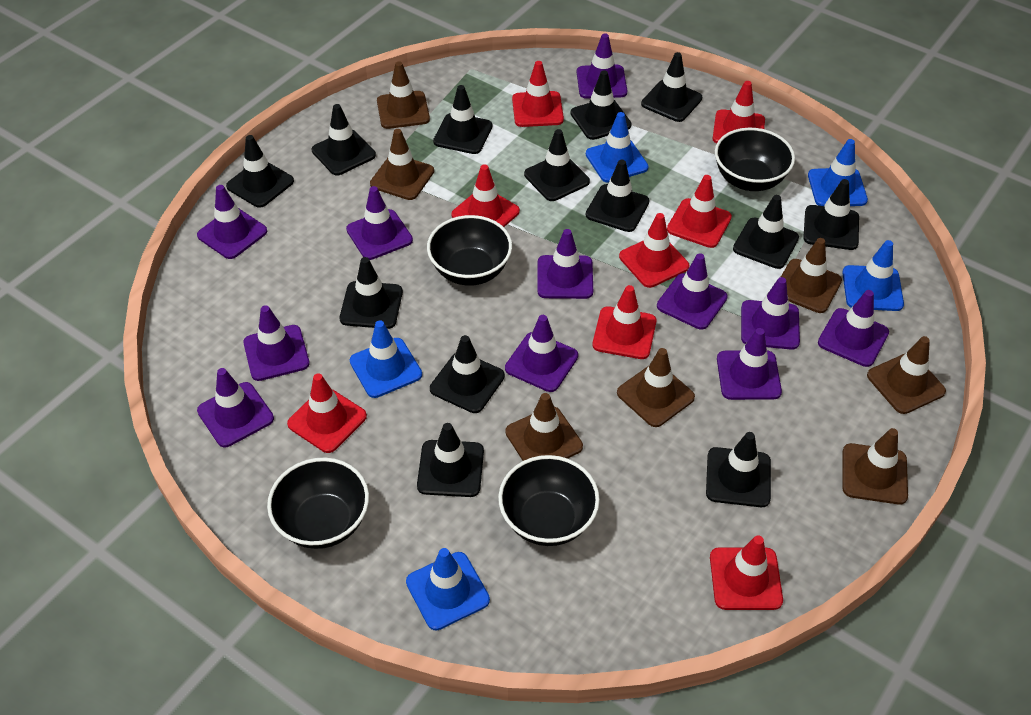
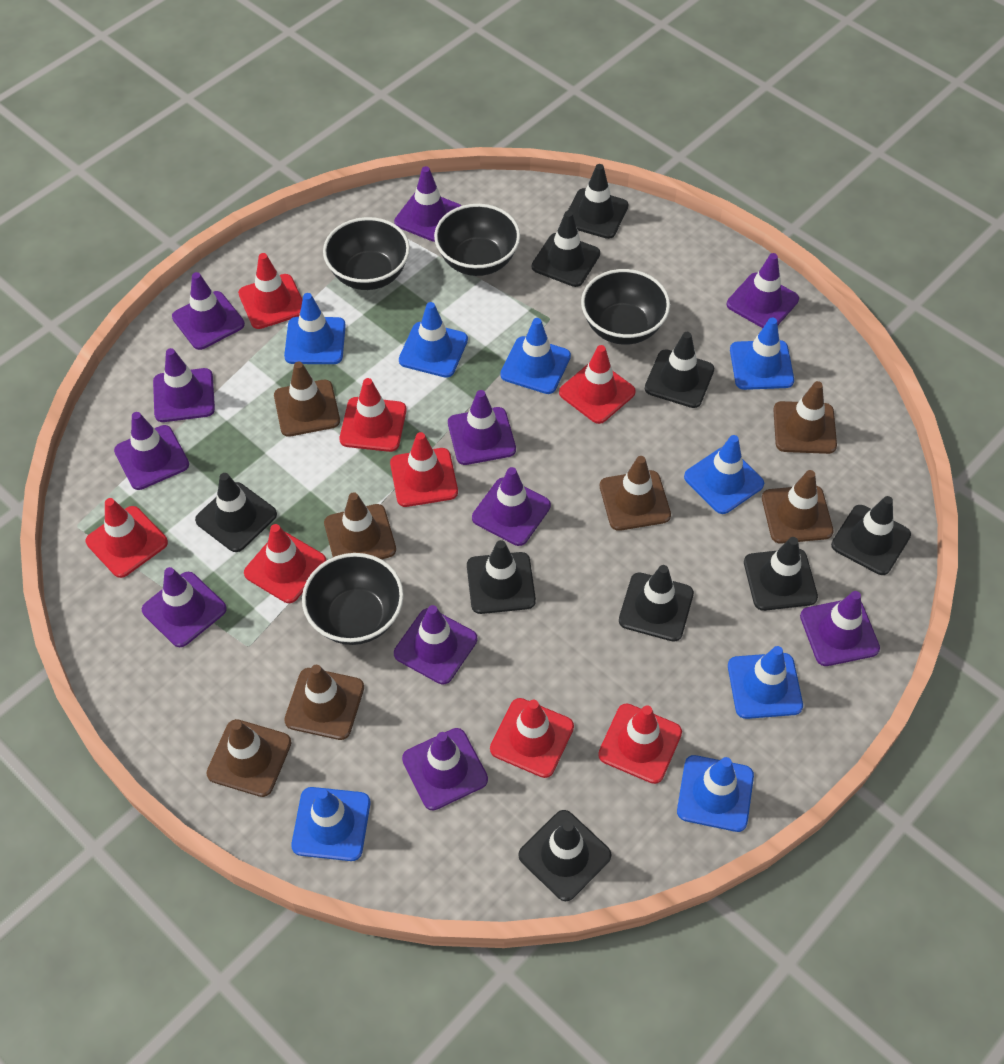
black traffic cone: [226,135,294,208] [312,104,376,175] [340,257,403,329] [417,423,484,497] [430,335,505,413] [433,85,492,154] [524,129,590,201] [570,70,632,140] [586,160,649,232] [641,52,702,122] [706,432,771,507] [733,195,799,269] [803,179,859,250] = 13 -> [195,473,277,552] [467,540,536,614] [518,810,611,901] [532,211,600,287] [568,164,628,239] [619,565,694,642] [645,332,714,408] [744,537,818,611] [831,496,911,575] = 9
blue traffic cone: [350,320,422,398] [406,548,490,630] [586,112,648,183] [808,139,868,206] [842,240,904,311] = 5 -> [284,293,346,364] [291,787,370,861] [399,302,468,378] [500,318,571,394] [677,755,754,832] [684,435,764,514] [728,646,803,719] [730,318,794,390] = 8

